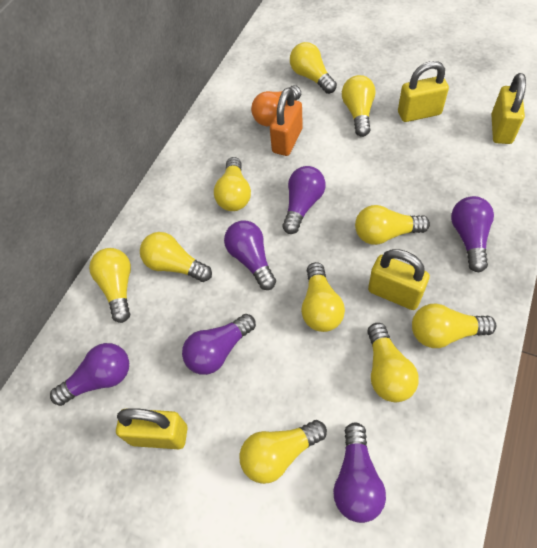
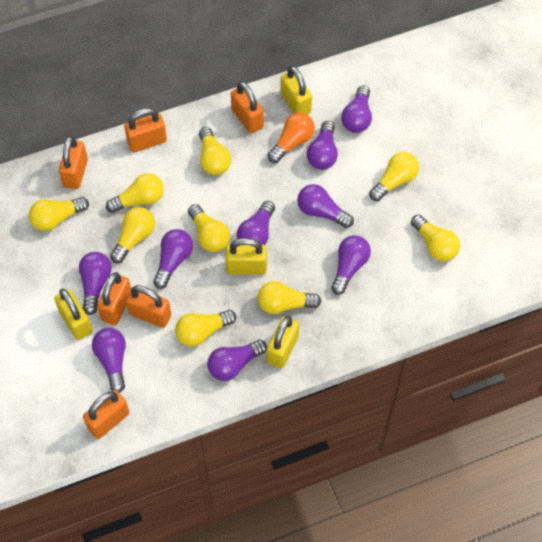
orange padlock: [270,87,303,156] = 1 -> [59,136,88,189] [83,390,129,439] [97,272,131,325] [124,108,167,153] [126,285,171,328] [231,81,264,134] = 6
purple light bulb: [50,343,129,406] [182,314,256,375] [224,220,276,290] [282,166,326,234] [333,423,386,523] [451,196,494,272] = 6 -> [79,252,112,315] [92,328,126,393] [153,229,193,289] [207,340,267,381] [237,201,275,245] [297,184,354,228] [307,121,338,170] [331,235,371,295] [341,85,372,133] = 9
yellow light bulb: [89,248,131,323] [140,232,212,282] [214,157,251,211] [239,420,327,484] [290,42,337,94] [301,262,345,332] [342,75,375,137] [355,205,430,245] [367,323,419,402] [412,304,496,348] = 10 -> [29,197,89,231] [106,173,164,213] [110,207,155,263] [175,310,236,347] [188,204,230,252] [199,127,231,175] [258,281,322,314] [369,152,419,201] [411,214,460,262] = 9

